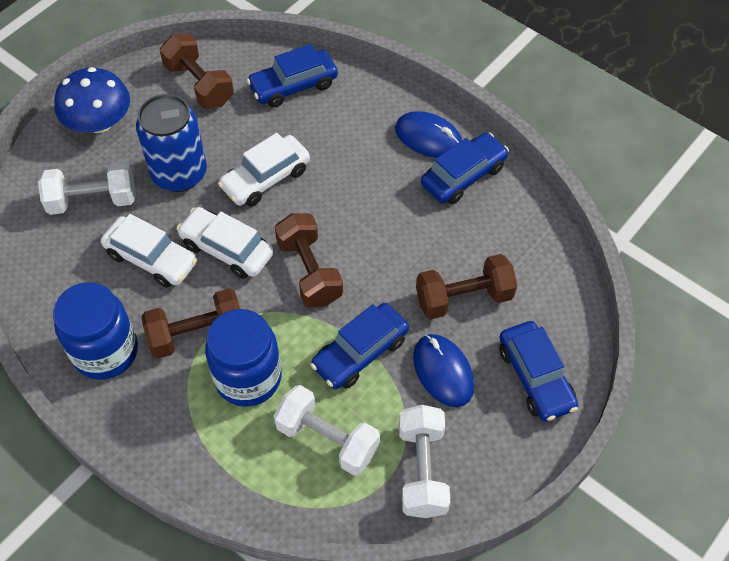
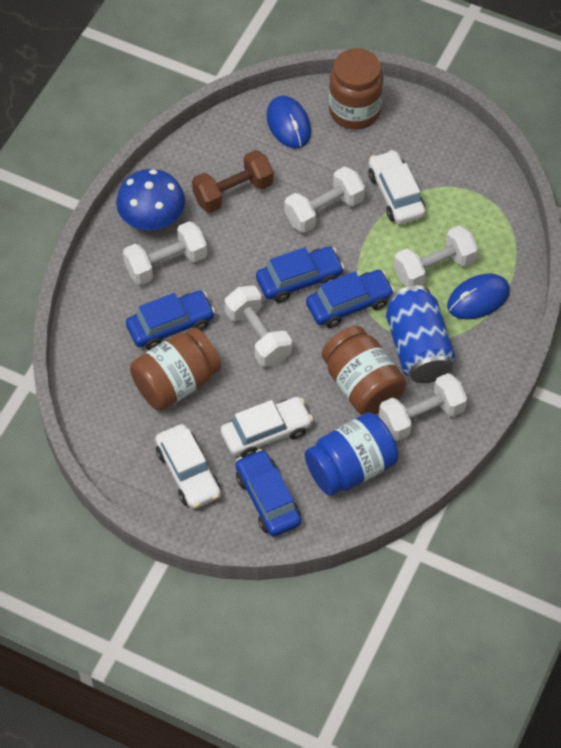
blue jar: [53,282,138,380] [205,309,281,407] = 2 -> [305,413,398,496] = 1
brown dumbbell: [141,288,240,359] [160,34,234,109] [275,213,343,307] [416,254,517,319] = 4 -> [192,150,274,213] = 1
brown jar: none = 0 -> [130,327,221,411] [322,326,406,415] [329,48,383,130] = 3
white dumbbell: [38,161,136,215] [274,385,380,476] [399,405,450,518] = 3 -> [123,221,207,285] [225,285,292,367] [284,166,365,233] [379,373,467,441] [394,226,478,287] = 5

